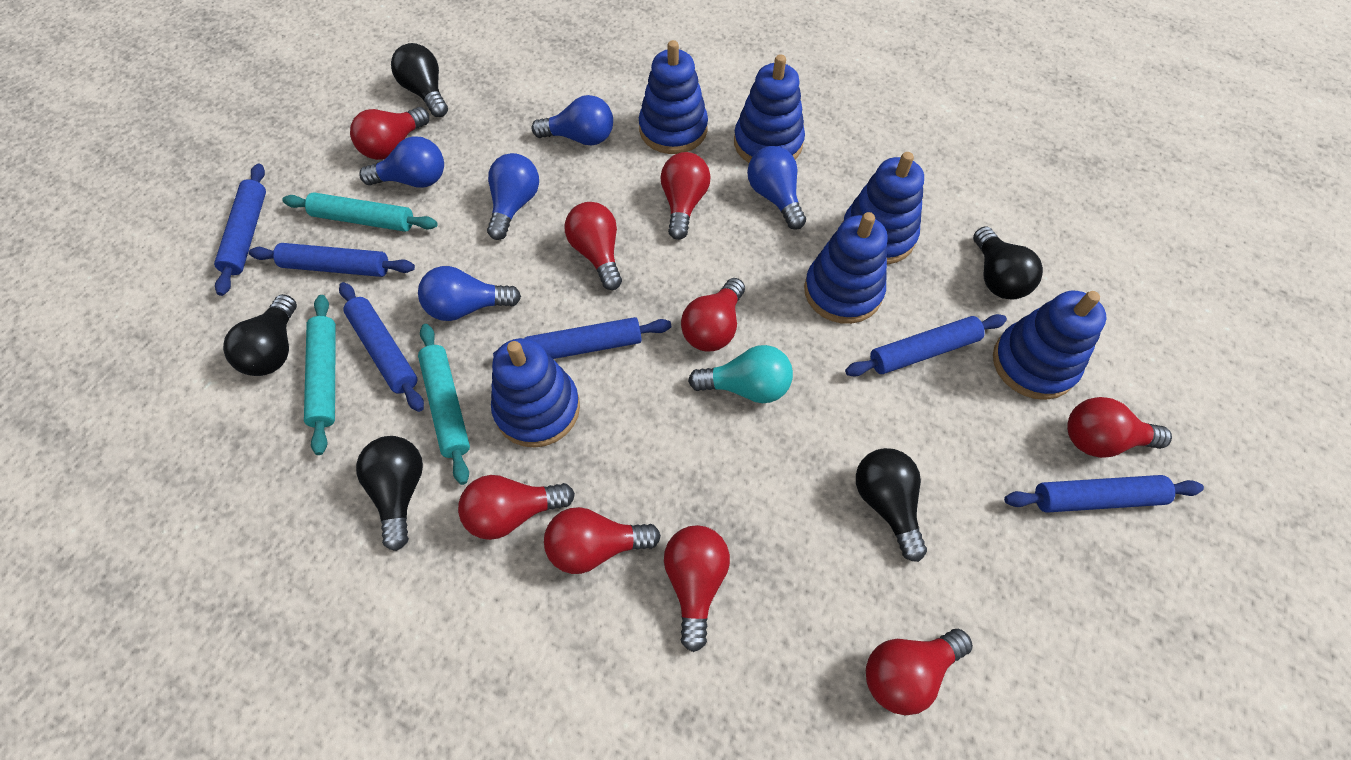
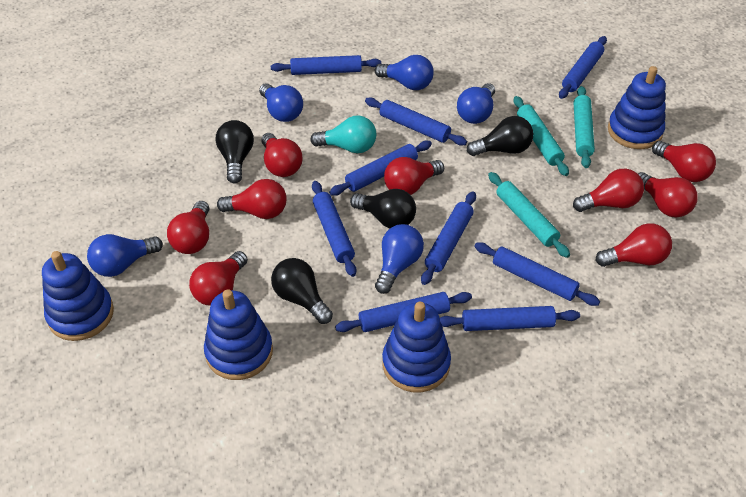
black light bulb: [223,294,297,376] [356,436,423,551] [391,43,448,117] [856,448,927,562] [973,226,1043,300] = 5 -> [216,120,254,184] [271,258,333,324] [350,189,416,228] [467,116,533,156] = 4
blue rolling pin: [214,164,266,296] [249,243,415,277] [339,282,424,412] [493,317,671,359] [845,314,1007,377] [1004,475,1204,513] = 6 -> [271,55,381,75] [312,181,356,277] [329,141,432,196] [335,292,472,332] [365,97,467,145] [421,191,476,285] [440,306,580,331] [474,242,600,306] [559,36,607,99] = 9
blue stacking toy: [491,338,580,448] [639,40,708,154] [734,54,805,163] [804,212,887,324] [842,152,924,265] [993,291,1106,400] = 6 -> [42,251,114,341] [204,289,273,380] [382,302,451,392] [608,66,666,149] = 4

